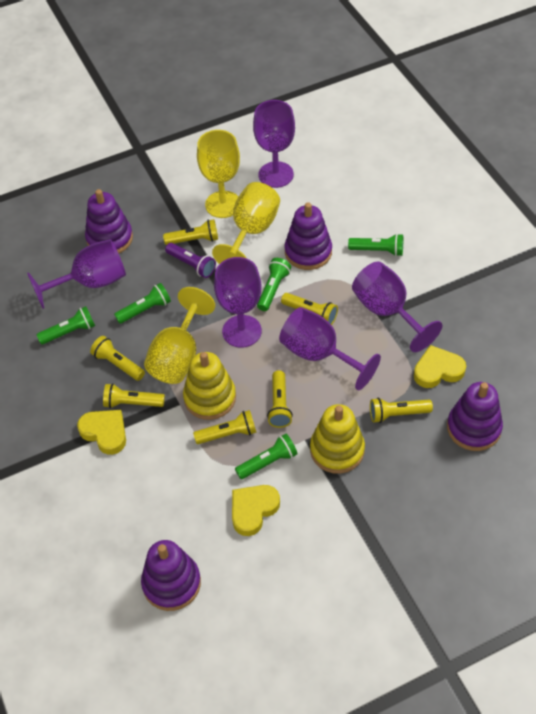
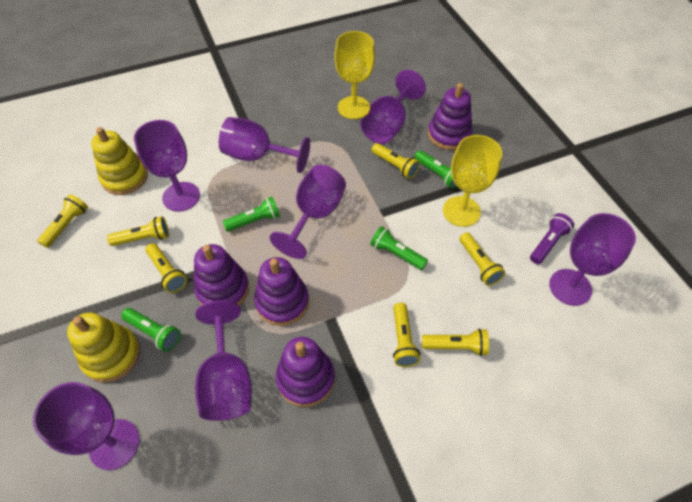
green flashlight: [36,306,95,345] [114,283,171,324] [235,434,298,479] [257,258,291,311] [348,234,403,256] = 5 -> [121,308,181,352] [222,197,280,232] [370,226,428,270] [414,150,456,188] = 4
purple goblet: [27,239,126,309] [214,257,262,348] [253,100,295,188] [279,307,381,390] [352,261,442,352] = 5 -> [33,382,140,470] [134,120,200,212] [195,300,252,421] [219,117,310,173] [270,165,346,259] [360,70,426,144] [549,213,636,306] = 7
yellow goblet: [144,287,215,384] [197,130,240,218] [212,182,280,264] = 3 -> [335,31,375,119] [443,135,502,227] = 2
yellow heart: [77,410,126,455] [232,485,280,536] [414,345,466,388] = 3 -> none = 0

